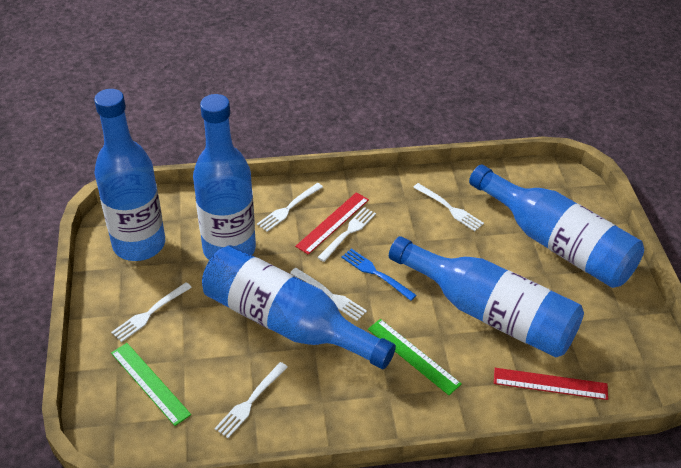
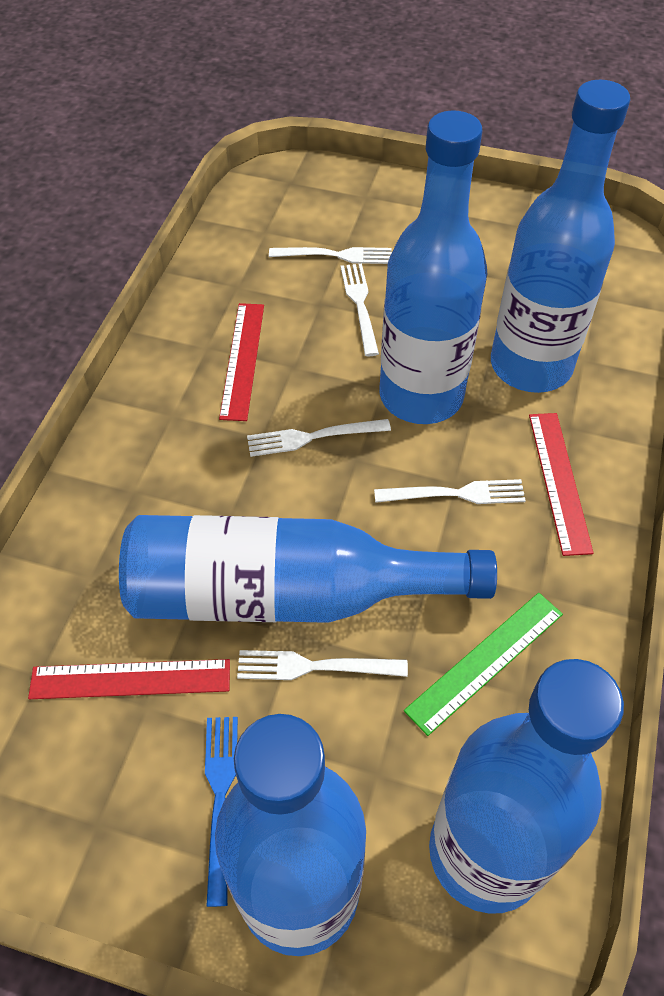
green ruler: [111,343,191,426] [368,319,462,395] = 2 -> [404,593,563,736] = 1
red ruler: [295,192,369,255] [494,368,608,400] = 2 -> [28,659,230,699] [219,303,264,421] [529,413,594,556] = 3
white fork: [111,282,192,342] [214,362,288,438] [257,183,323,232] [290,268,367,321] [317,207,376,262] [413,183,484,231] = 6 -> [237,650,408,680] [247,419,391,457] [269,247,392,264] [341,264,379,356] [374,479,526,504] = 5

